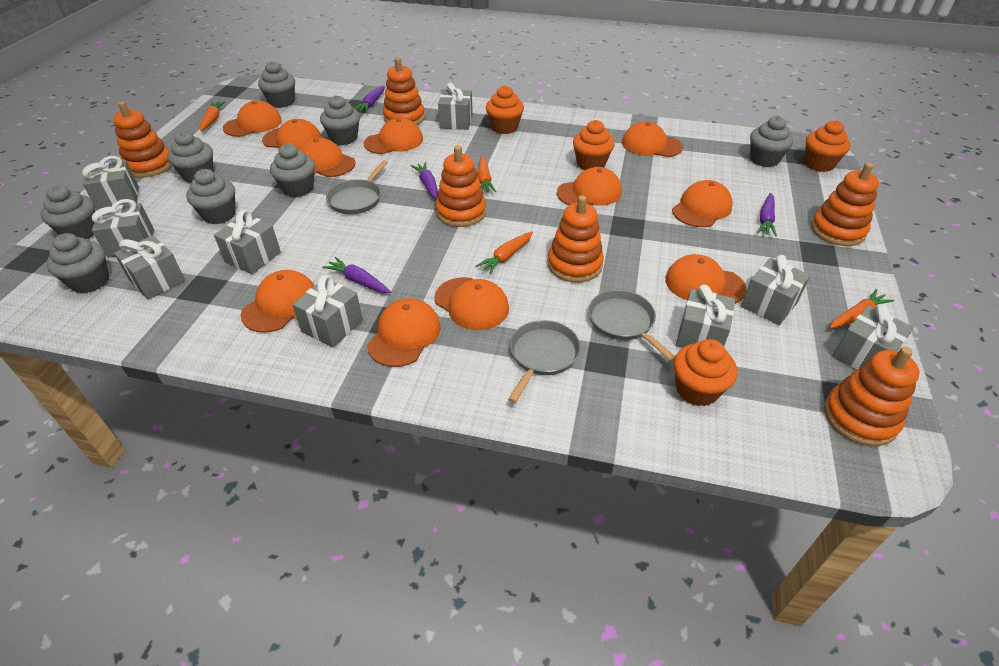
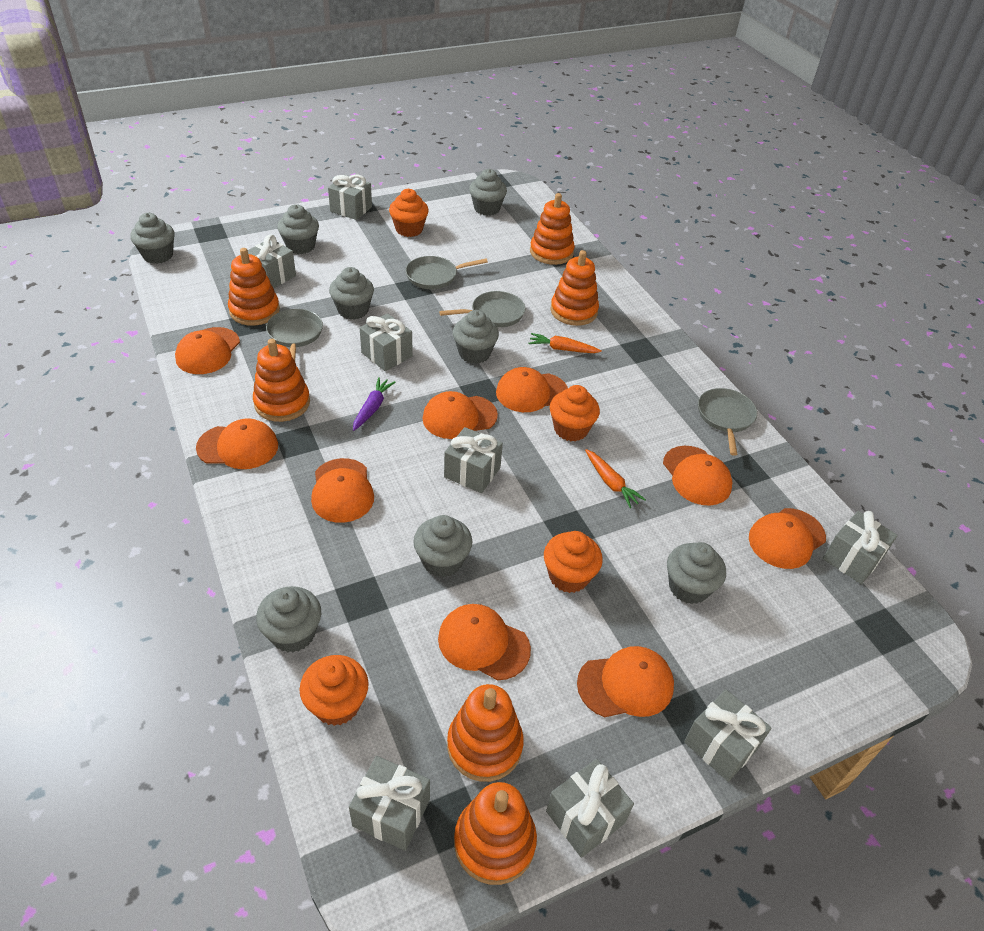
grey gift: [82,156,139,210] [92,199,154,258] [114,235,185,300] [214,210,281,274] [292,275,363,348] [438,83,473,130] [676,285,735,348] [741,255,810,325] [833,304,914,370] = 9 -> [248,234,296,288] [328,174,372,220] [349,756,430,851] [360,313,413,371] [444,427,503,493] [546,759,634,858] [684,689,772,782] [823,511,898,584] = 8
grey pan: [326,160,388,214] [508,320,581,403] [588,290,675,362] = 3 -> [266,309,323,361] [406,256,488,289] [439,291,525,327] [698,388,757,456] = 4
orange cap: [223,101,282,137] [241,270,315,333] [262,119,322,150] [299,138,356,177] [364,118,423,154] [367,298,441,367] [434,277,509,330] [557,167,622,206] [622,121,683,157] [665,254,747,304] [672,180,733,227] = 11 -> [175,327,240,374] [196,418,278,469] [311,458,374,523] [422,391,498,439] [438,604,531,680] [496,367,568,412] [577,646,674,717] [663,446,732,505] [749,508,826,569] = 9
orange carrot: [200,101,226,131] [476,231,533,275] [477,155,496,193] [829,289,894,329] = 4 -> [529,333,602,353] [585,449,646,508] = 2
purple carrot: [322,257,391,293] [355,85,385,113] [411,162,438,200] [757,193,777,236] = 4 -> [353,377,396,431] = 1

